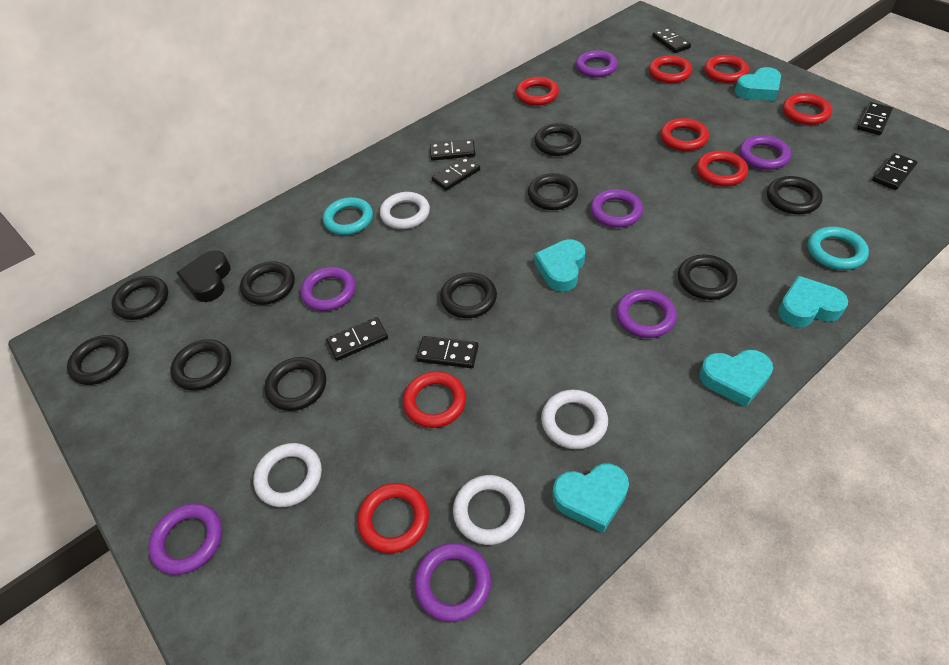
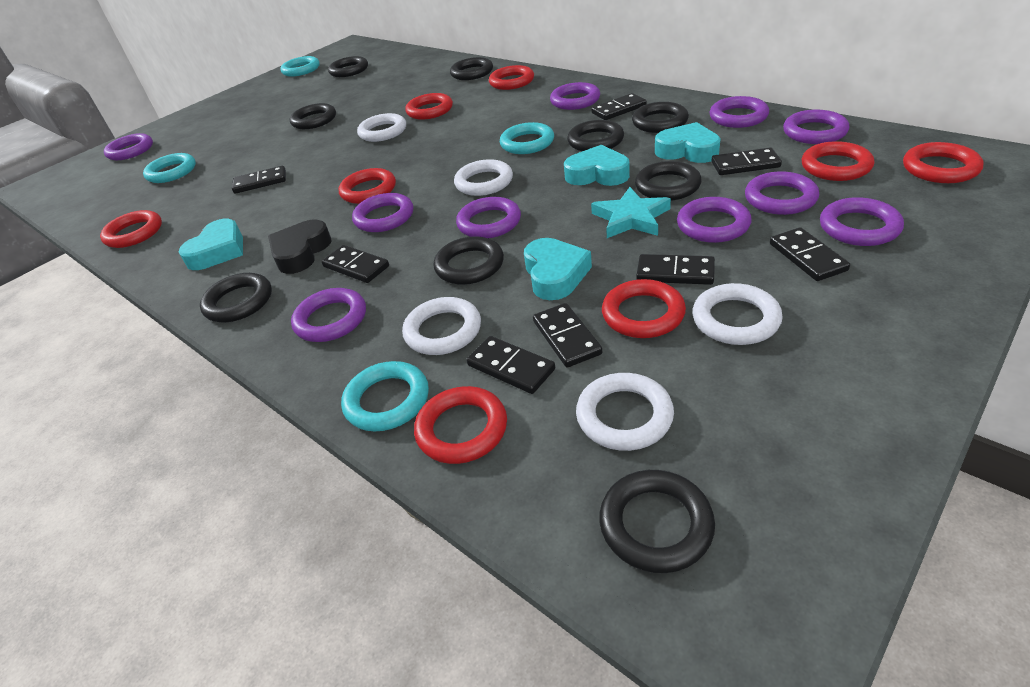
black domino: [326,317,388,361] [416,336,479,368] [430,139,475,161] [432,157,480,191] [652,28,691,53] [857,102,893,135] [872,153,918,190] = 7 -> [232,166,286,194] [322,245,389,283] [467,336,555,394] [533,303,602,368] [591,93,647,120] [636,254,715,285] [711,148,782,175] [770,227,850,281] = 8
black ring: [67,335,129,385] [111,276,168,320] [170,339,232,391] [240,261,295,305] [264,357,326,411] [440,273,497,318] [528,173,578,210] [534,123,581,156] [678,255,737,300] [767,176,823,214] = 10 -> [200,273,272,322] [290,103,336,129] [328,56,368,77] [434,237,504,285] [450,57,493,80] [567,120,624,151] [599,470,715,573] [632,102,689,133] [635,161,702,201] = 9
purple ring: [148,503,222,575] [300,267,356,311] [414,543,491,622] [576,50,618,78] [590,189,643,228] [616,289,677,338] [739,135,791,170] = 7 -> [104,133,153,160] [291,288,366,342] [352,193,413,232] [456,197,521,238] [550,82,600,110] [677,197,751,243] [710,96,769,128] [745,172,819,215] [783,110,849,144] [820,197,904,246] = 10
turquoise heart: [534,239,585,292] [553,463,629,533] [699,350,773,407] [735,67,781,101] [778,276,848,327] = 5 -> [179,219,243,270] [524,238,592,300] [564,145,630,186] [655,122,721,163] = 4
turquoise ring: [323,197,373,235] [807,227,869,270] = 2 -> [143,153,196,183] [280,56,320,77] [341,361,429,431] [500,122,554,154] = 4
turquoise star: none = 0 -> [591,187,671,238] = 1
white ring: [253,443,322,507] [380,192,430,229] [453,475,525,545] [541,389,608,449] = 4 -> [357,113,406,142] [402,297,481,355] [454,159,513,196] [576,373,674,451] [692,283,783,345] = 5

